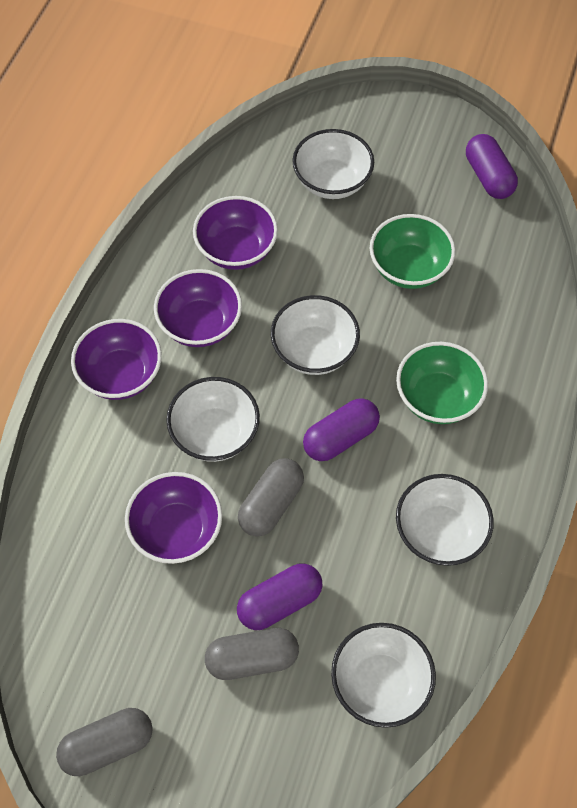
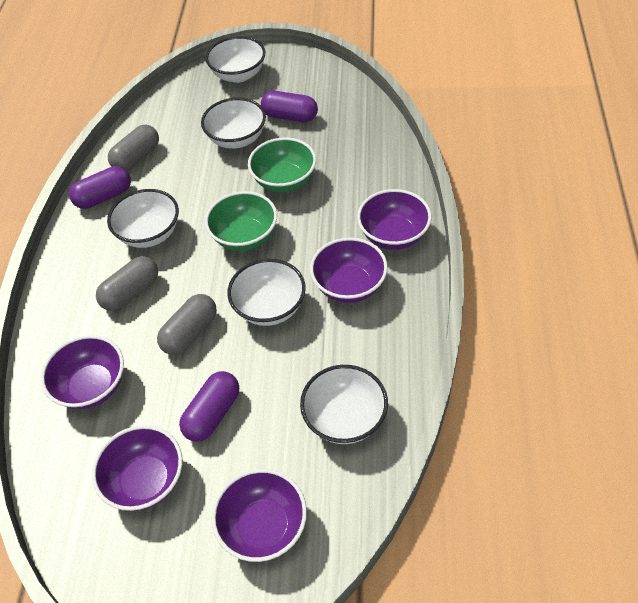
purple bowl: [71,319,162,400] [125,472,222,564] [154,269,242,347] [193,196,278,270] = 4 -> [41,335,124,409] [92,425,182,511] [212,469,307,562] [310,237,388,303] [357,189,432,250] = 5

